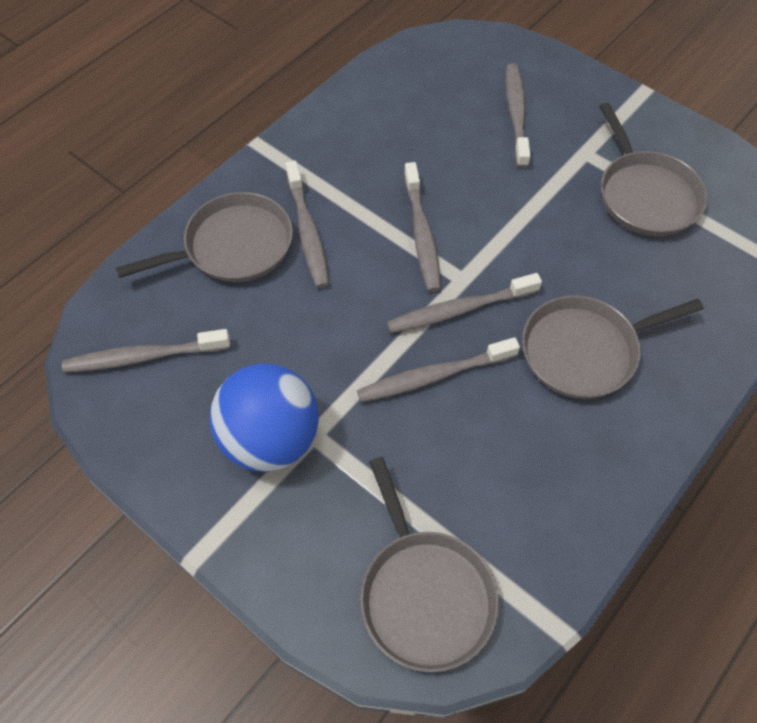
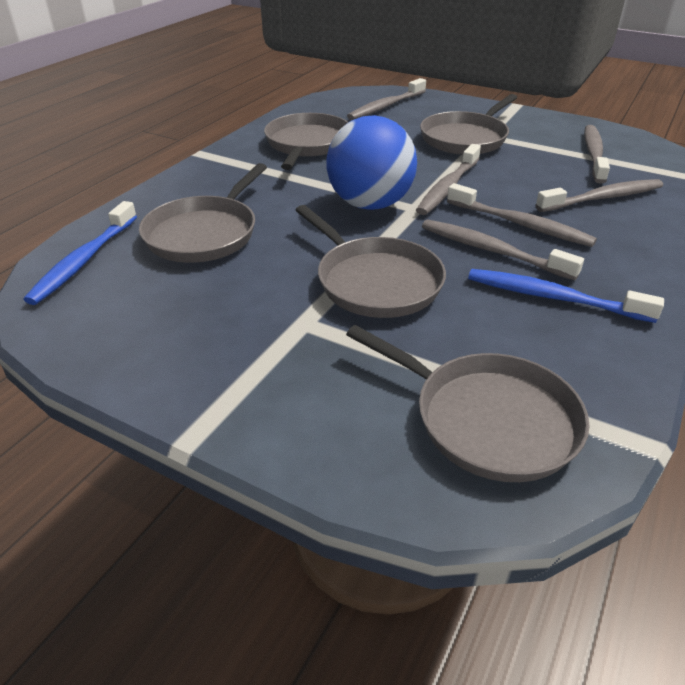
blue toothbrush: none = 0 -> [23,201,137,305] [468,269,664,323] = 2
grey pan: [116,192,293,282] [360,457,499,672] [522,295,704,399] [599,103,707,237] = 4 -> [139,163,267,263] [264,113,348,170] [295,205,446,318] [346,325,589,482] [420,94,517,155] = 5

